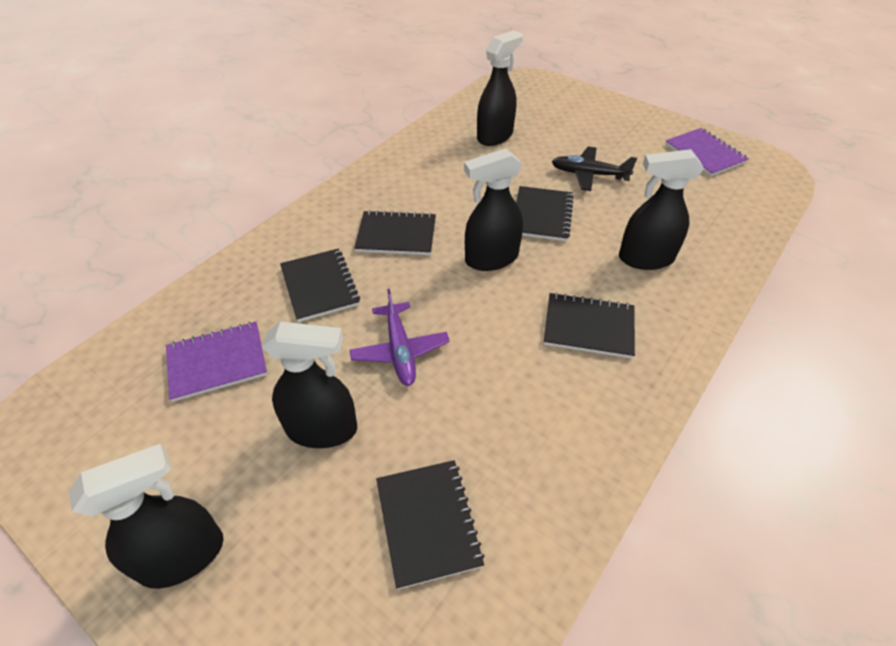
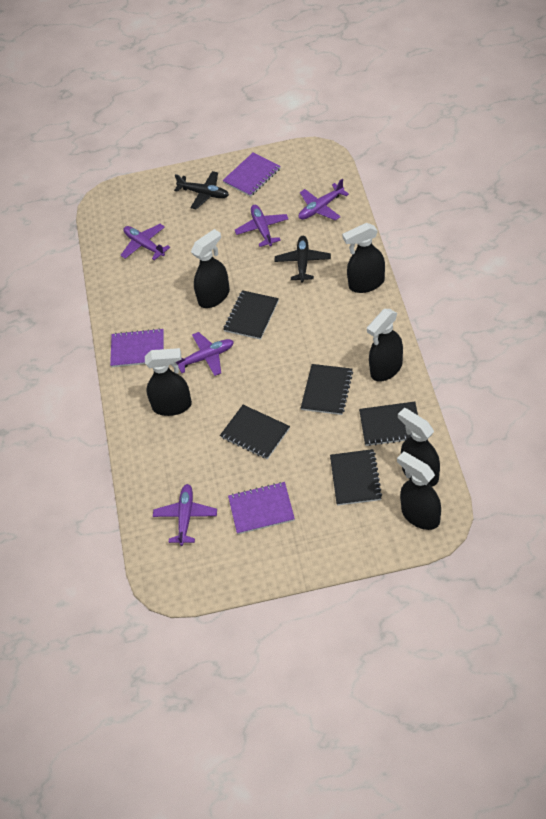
black plane: [552,147,637,191] = 1 -> [174,171,229,210] [275,236,331,283] = 2
black spray bottle: [69,444,224,589] [262,321,357,448] [464,148,523,271] [477,30,523,146] [619,149,704,270] = 5 -> [145,348,192,416] [191,229,230,308] [342,223,385,293] [367,309,403,382] [397,451,441,530] [398,408,440,487] = 6
purple notebook: [166,322,267,402] [665,128,749,176] = 2 -> [110,328,164,367] [222,152,281,197] [228,482,295,534] = 3
purple plane: [350,289,450,386] = 1 -> [120,224,170,260] [153,484,217,546] [176,332,234,376] [235,205,288,247] [299,179,349,221] = 5

